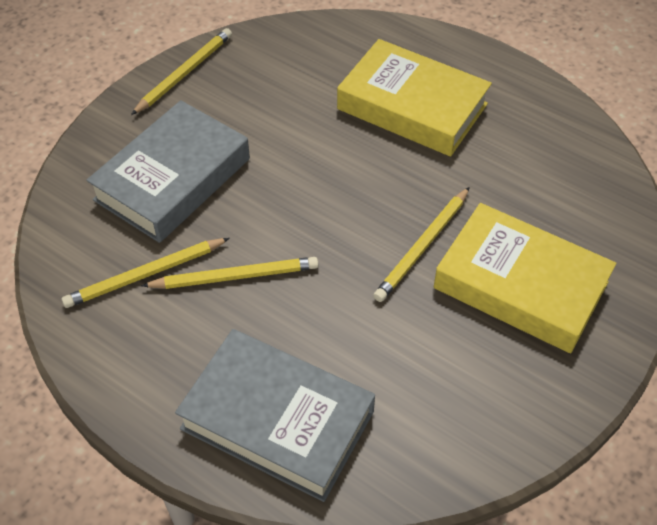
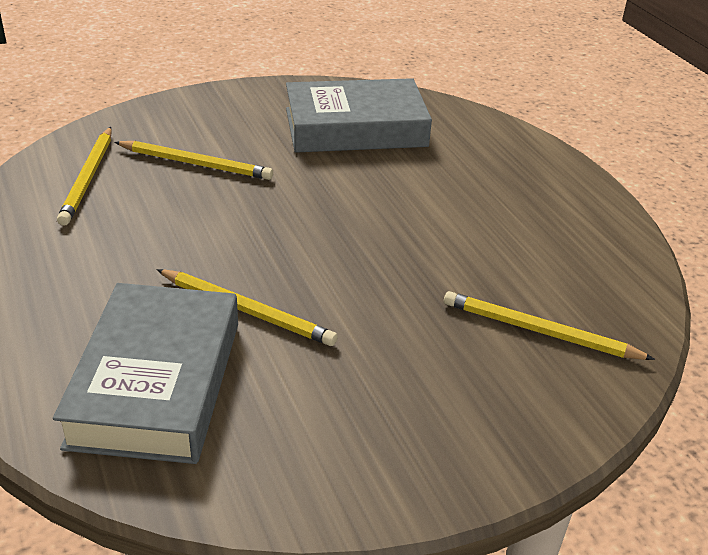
yellow book: [337,39,492,157] [434,203,616,353] = 2 -> none = 0

